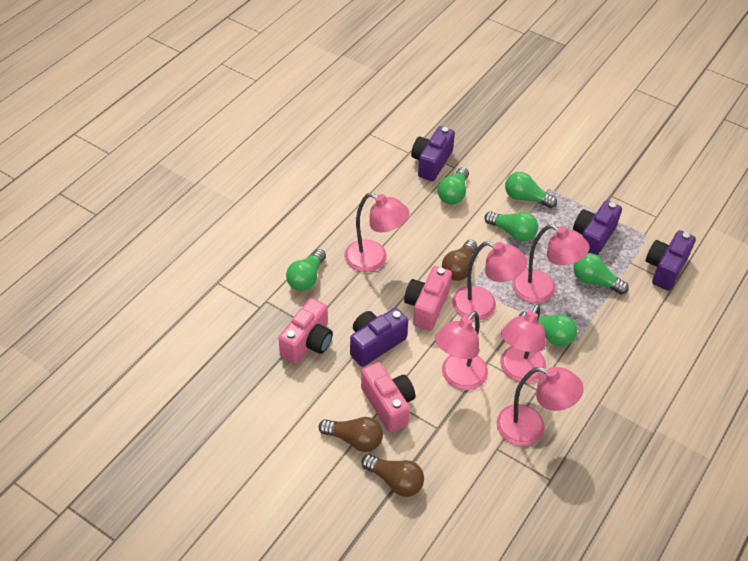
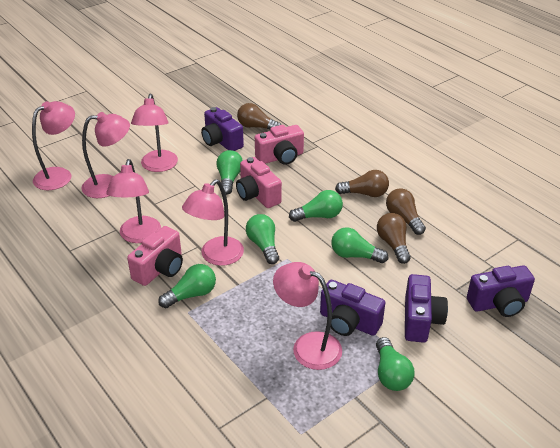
brown light bulb: [319,417,383,452] [362,454,424,497] [442,240,477,281] = 3 -> [237,103,281,130] [335,170,389,197] [377,213,411,264] [386,188,426,235] = 4

